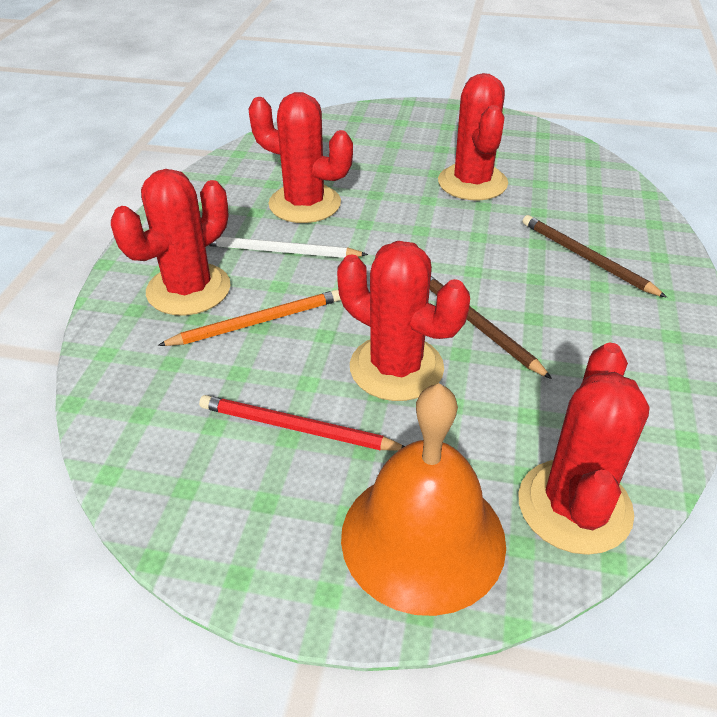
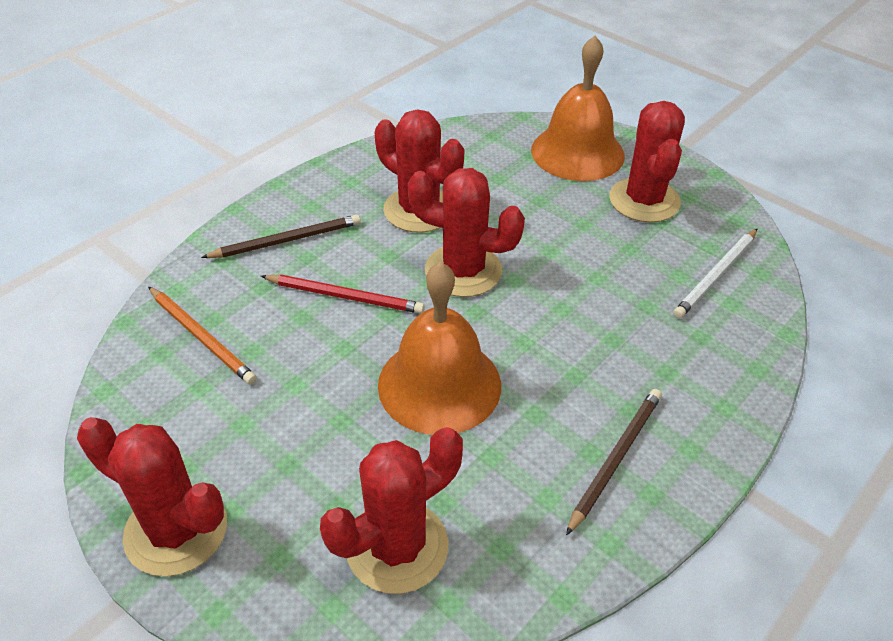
orange bell: [341,383,506,616] = 1 -> [378,262,501,435] [531,36,625,181] = 2

